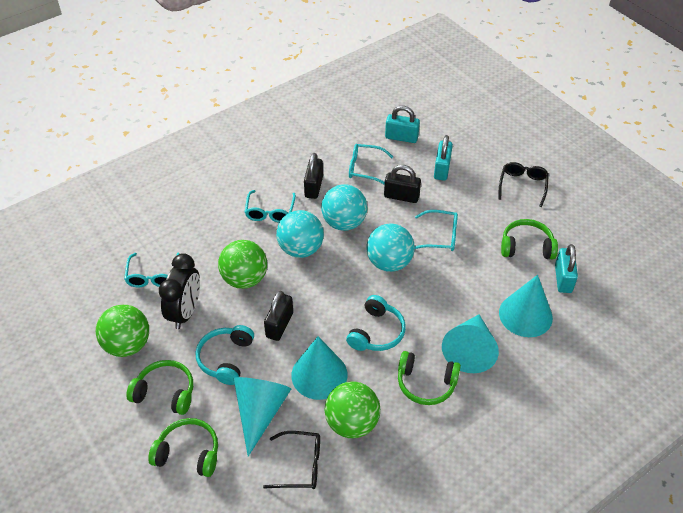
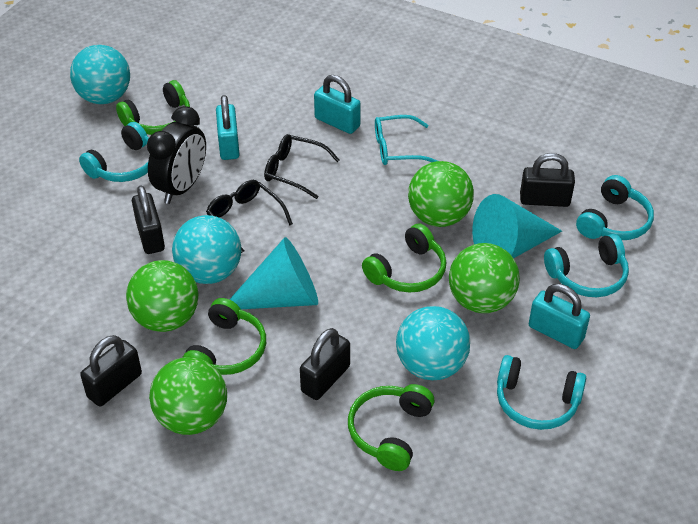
black padlock: [264,291,293,341] [304,153,323,199] [384,165,421,203] = 3 -> [80,335,142,406] [132,185,165,254] [300,328,350,400] [520,153,575,207] = 4
green ball: [96,305,149,357] [218,240,267,289] [324,381,380,438] = 3 -> [126,260,198,332] [149,357,227,435] [408,161,474,227] [449,243,520,313] = 4
turquoise cone: [234,377,291,457] [291,336,348,400] [442,314,499,373] [499,275,553,337] = 4 -> [229,237,318,309] [472,194,562,259] = 2
turquoise glasses: [124,253,179,288] [245,190,296,223] [349,144,393,185] [414,210,458,251] = 4 -> [375,115,438,165] = 1
turquoise headphones: [196,325,254,385] [346,295,406,351] = 2 -> [79,122,149,182] [497,355,586,430] [544,234,629,297] [576,175,654,240] = 4

